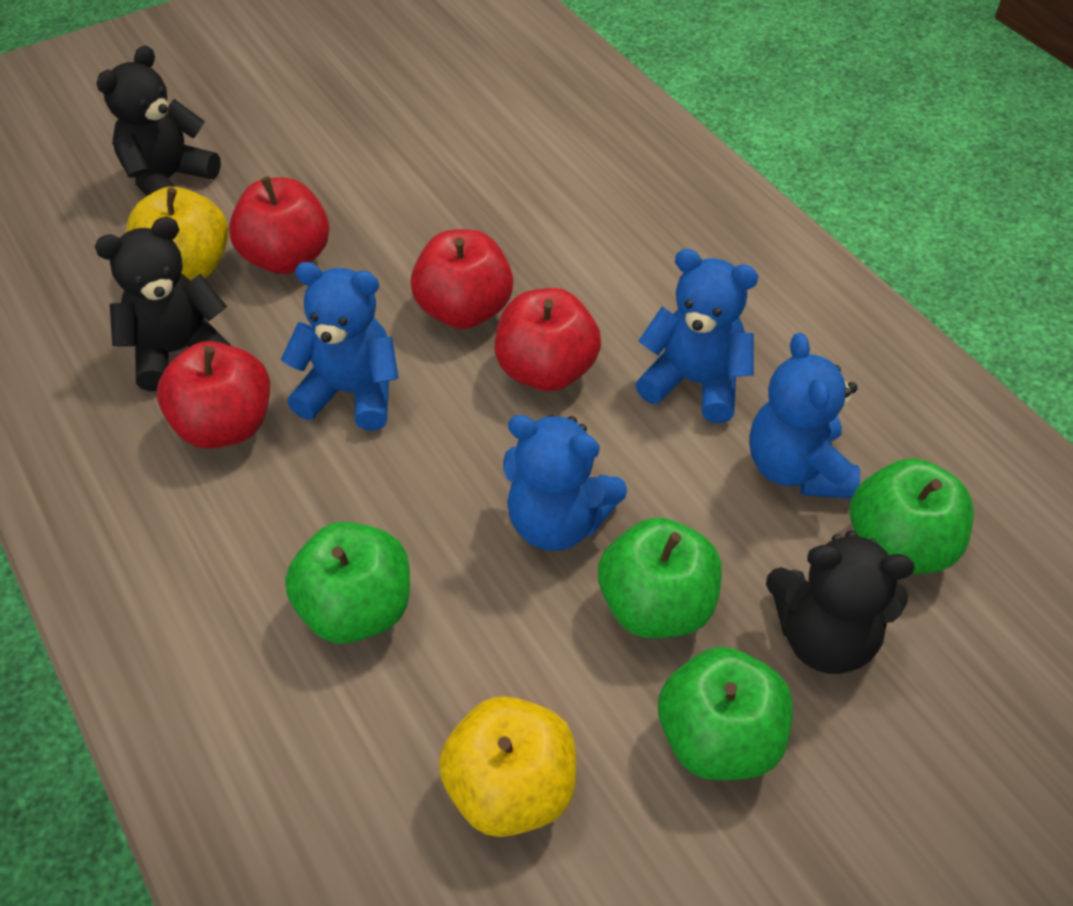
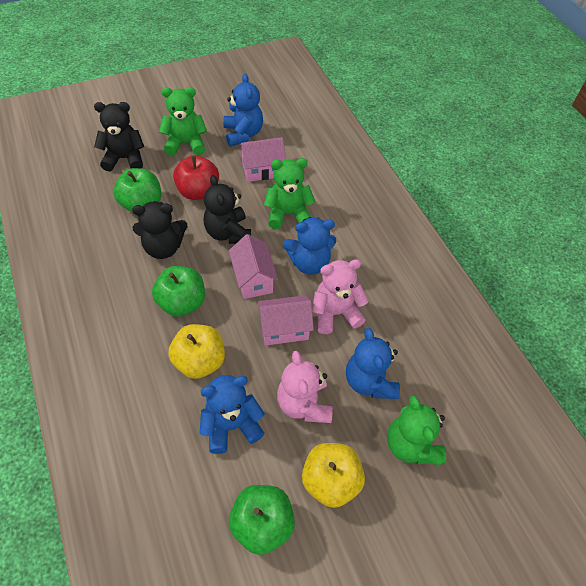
green apple: [285,522,410,644] [598,517,722,638] [658,647,793,780] [850,458,974,574] = 4 -> [114,168,161,213] [152,266,205,316] [229,485,295,555] = 3
green teddy bear: none = 0 -> [159,87,207,156] [264,158,315,229] [387,395,446,465] = 3
pink house: none = 0 -> [229,234,278,299] [239,137,286,182] [257,295,314,346] = 3
pink teddy bear: none = 0 -> [277,351,333,423] [312,259,369,334] = 2
red apple: [157,341,270,449] [229,177,330,274] [411,229,513,329] [495,288,601,391] = 4 -> [173,155,219,200] = 1

